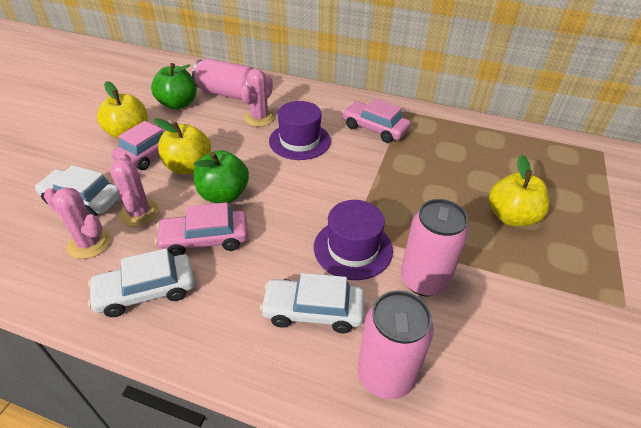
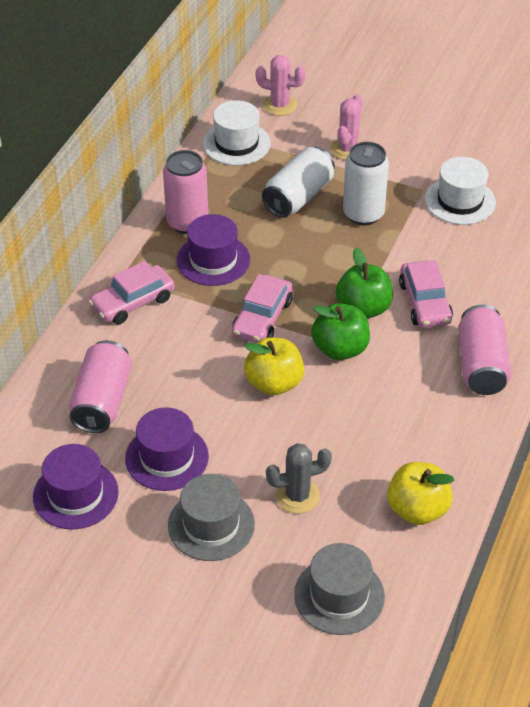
grey cactus: none = 0 -> [266,443,332,514] = 1
grey hat: none = 0 -> [168,474,255,561] [294,543,385,635] = 2
pink cactus: [44,187,111,259] [110,153,159,227] [240,69,275,127] = 3 -> [256,55,306,116] [330,94,362,160] = 2
purple hat: [269,101,331,160] [314,200,393,280] = 2 -> [33,444,119,530] [125,407,209,491] [177,214,250,286] = 3
white can: none = 0 -> [262,147,335,218] [343,142,389,225] = 2
white car: [35,165,120,216] [88,248,195,317] [260,273,364,333] = 3 -> none = 0
white hat: none = 0 -> [203,101,271,165] [425,157,496,225] = 2
yellow apple: [97,81,148,139] [154,118,211,174] [489,155,549,226] = 3 -> [244,337,304,396] [387,462,454,525] = 2

